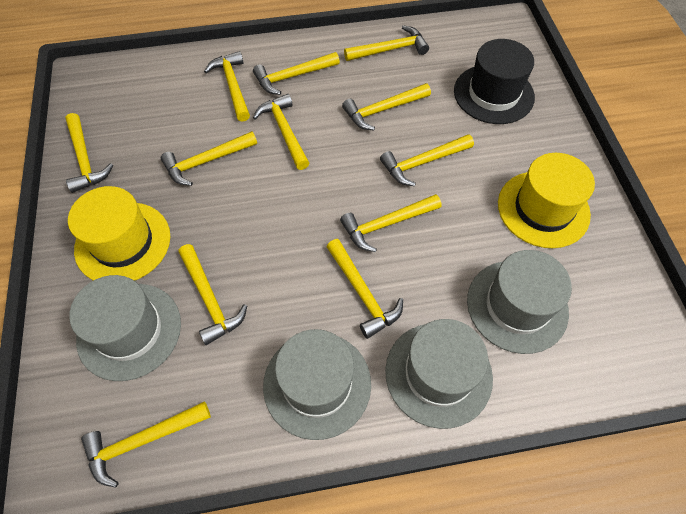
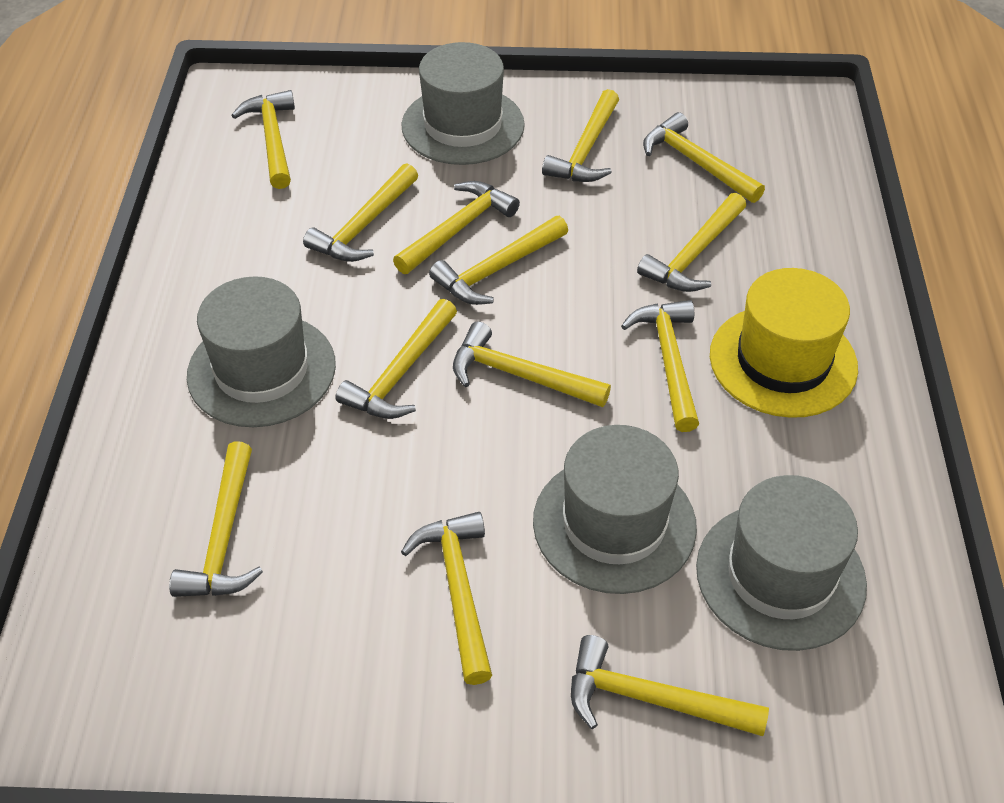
black hat: [454,39,535,124] = 1 -> none = 0
yellow hammer: [65,113,113,193] [81,401,211,488] [161,131,257,186] [178,244,247,345] [204,51,250,122] [253,52,340,95] [253,94,309,170] [326,239,403,339] [340,194,441,252] [342,83,431,130] [344,25,429,61] [380,134,474,186] = 12 -> [169,441,263,597] [231,90,295,189] [303,163,418,262] [336,299,457,419] [393,181,520,274] [401,512,492,685] [429,216,568,305] [453,321,611,407] [542,89,619,182] [571,635,769,736] [621,300,699,432] [637,193,746,292] [643,112,765,203] = 13
yellow hat: [68,186,170,281] [498,153,595,248] = 2 -> [710,268,858,418] = 1

